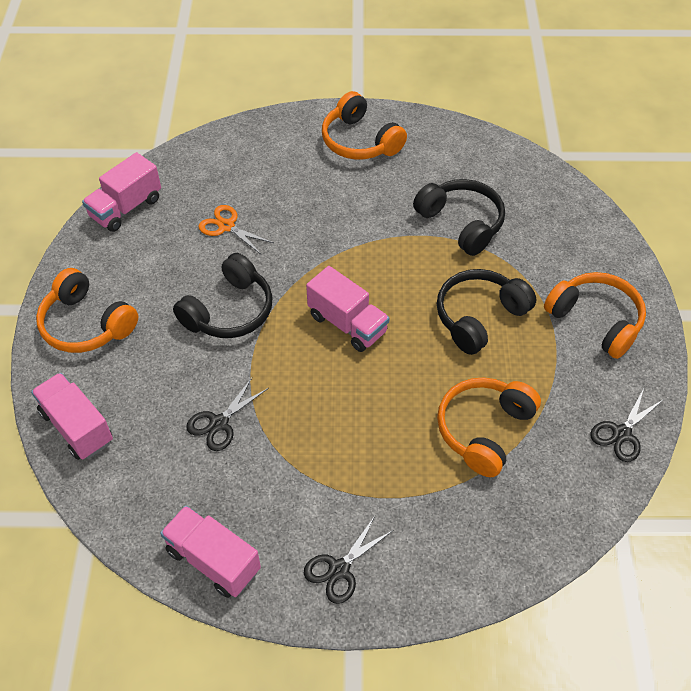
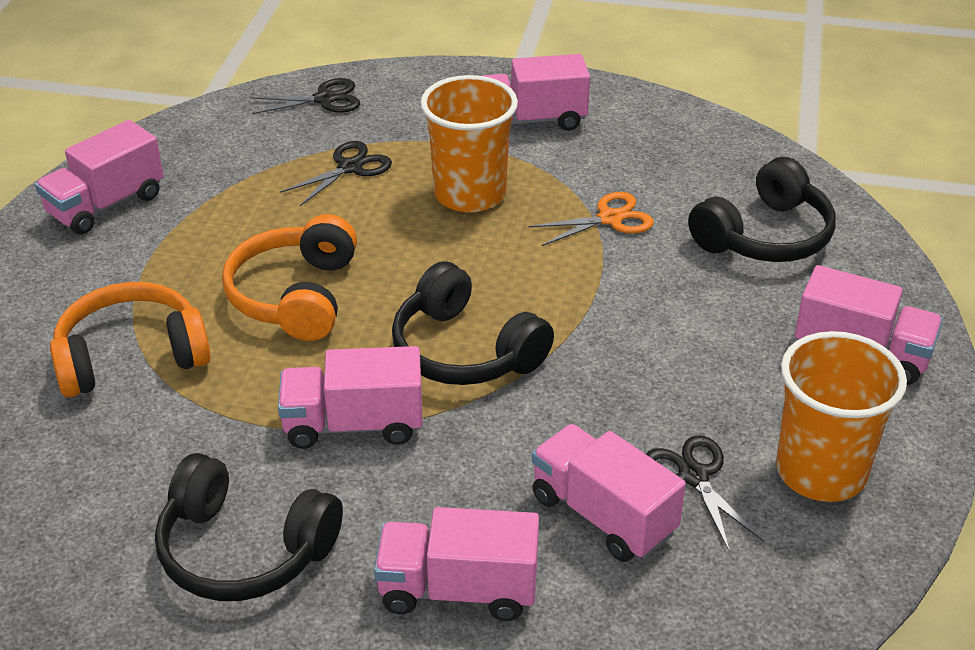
orange cup: none = 0 -> [420,75,518,212] [776,331,907,502] = 2
orange headphones: [36,268,138,353] [322,91,407,160] [437,377,541,477] [544,272,646,359] = 4 -> [50,282,211,398] [222,214,357,341] = 2
pink truck: [31,373,113,460] [82,152,161,232] [160,505,261,598] [306,266,389,352] = 4 -> [35,120,164,235] [278,346,423,449] [374,507,539,621] [482,54,590,131] [532,424,686,562] [795,265,943,385] = 6

